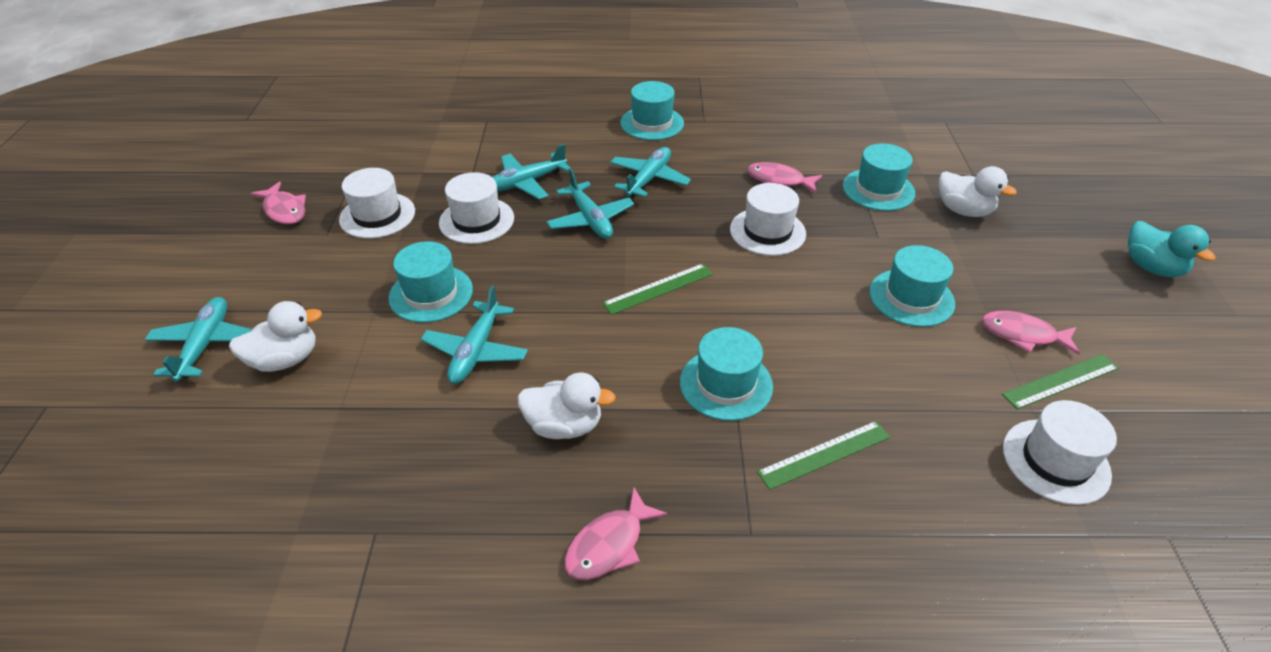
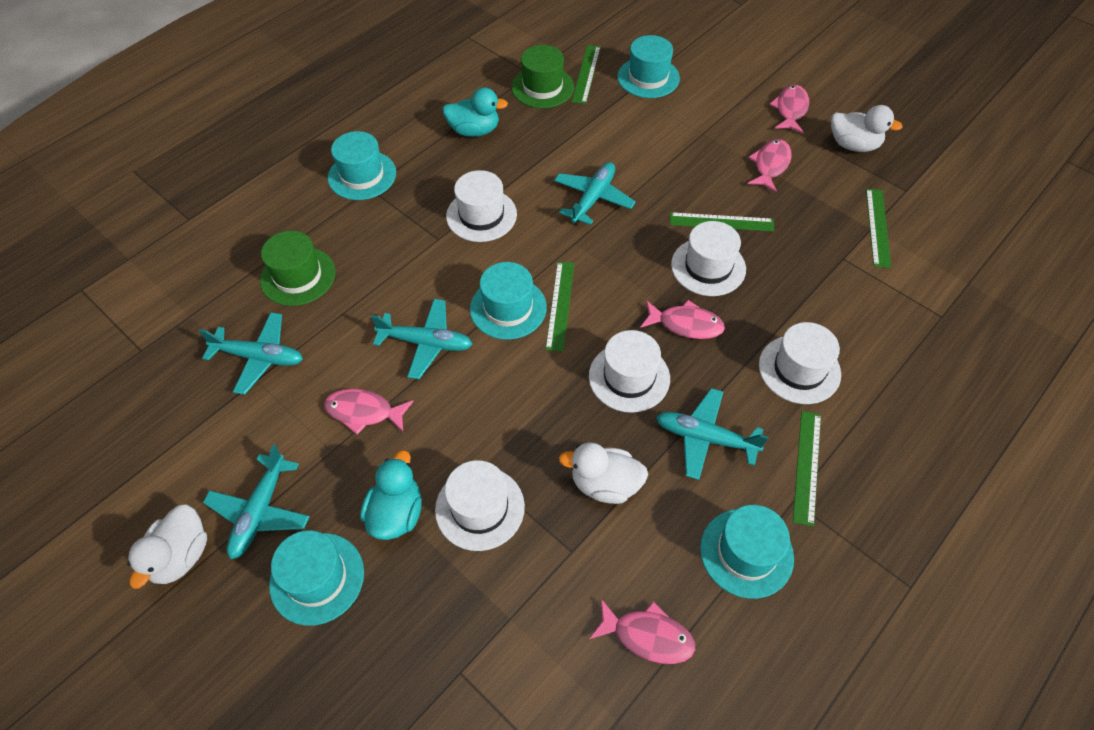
green hat: none = 0 -> [260,231,336,306] [511,45,574,108] = 2
green ruler: [602,263,713,315] [757,421,890,490] [1002,354,1119,409] = 3 -> [545,262,574,352] [572,45,601,104] [670,212,774,232] [793,411,821,527] [866,189,891,268] = 5
pink fish: [251,182,306,224] [565,487,668,580] [747,162,822,193] [981,311,1080,355] = 4 -> [324,389,414,435] [589,599,695,664] [640,300,725,339] [747,139,792,192] [769,85,809,133] = 5
turquoise duck: [1128,221,1216,277] = 1 -> [360,450,422,540] [442,87,508,137] = 2
white hat: [339,168,415,239] [439,172,514,244] [730,183,806,256] [1003,400,1117,505] = 4 -> [435,460,525,551] [446,170,517,242] [589,330,670,413] [671,221,746,296] [759,322,841,404] = 5

